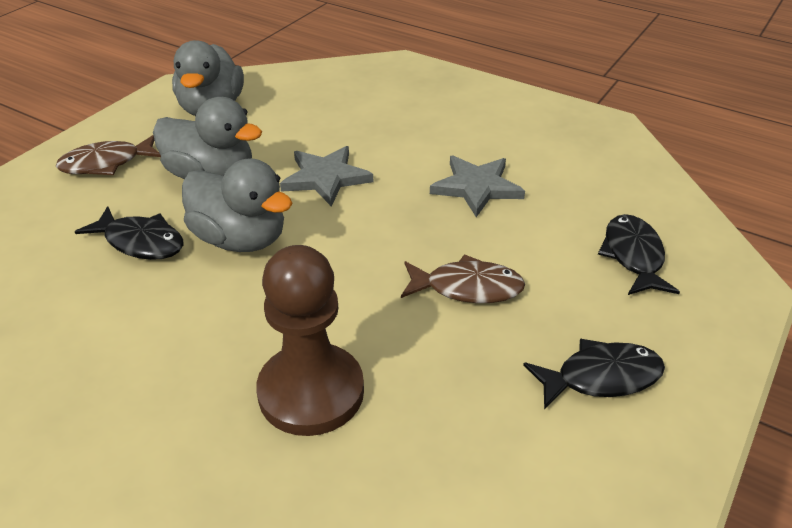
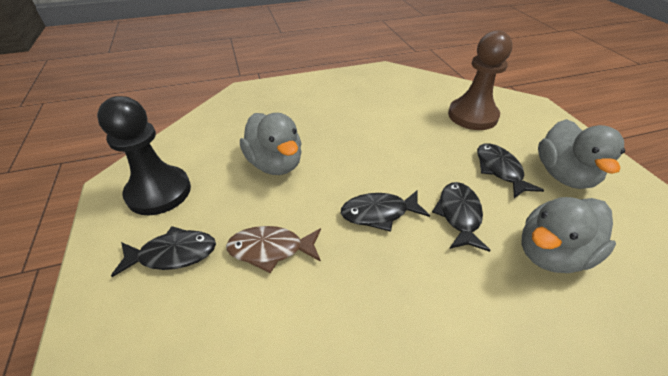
black fish: [75,206,183,260] [523,338,665,410] [598,214,680,295] = 3 -> [111,226,216,277] [341,190,430,232] [432,182,490,252] [477,143,544,198] = 4
black pawn: none = 0 -> [97,96,191,215] = 1
brown fish: [56,135,161,175] [401,254,525,303] = 2 -> [226,226,321,274] = 1
grey star: [280,146,373,207] [430,156,525,217] = 2 -> none = 0

